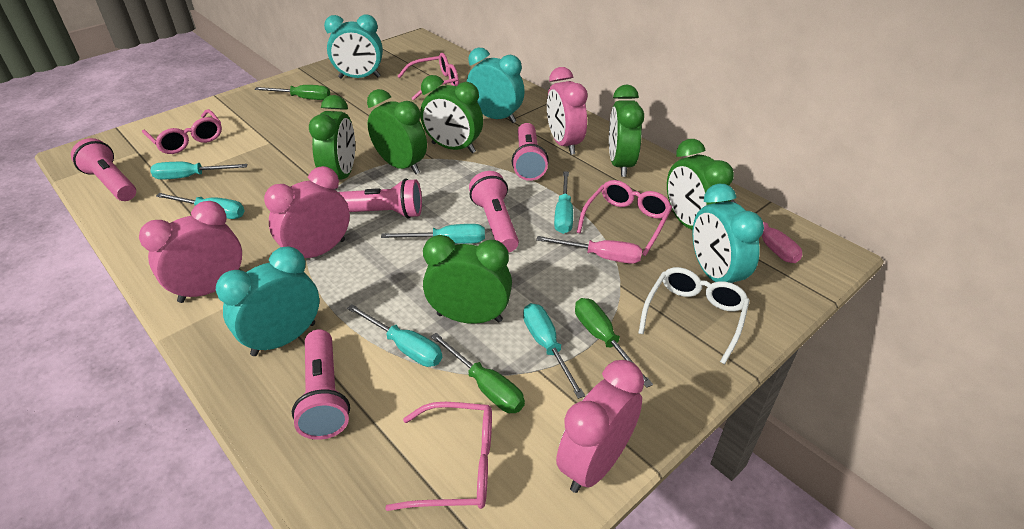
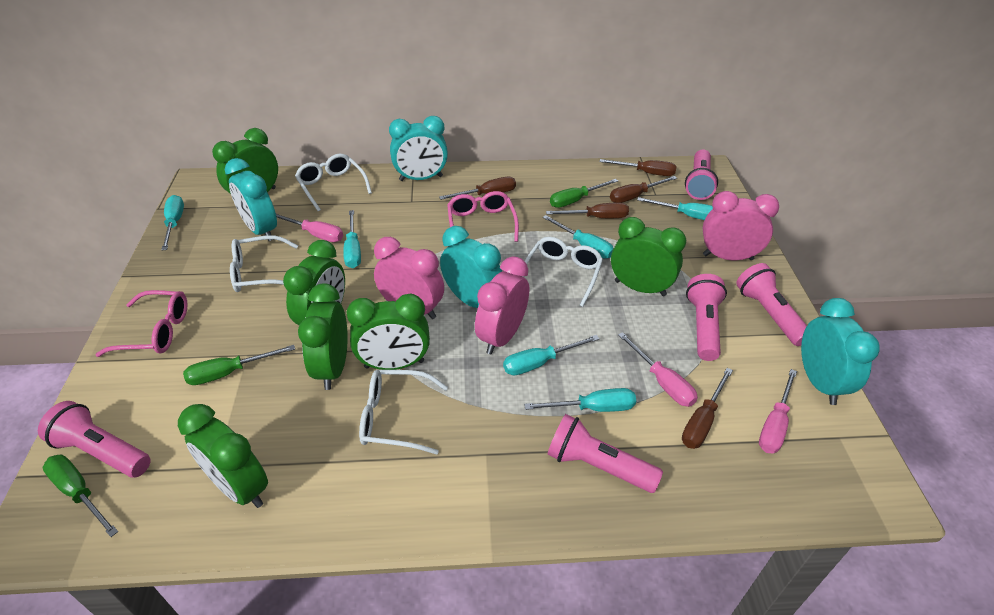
brown screwdriver: none = 0 -> [439,177,516,200] [546,203,629,218] [600,159,676,176] [610,176,677,203] [682,368,733,449] = 5
pink clock: [139,201,242,303] [264,166,350,258] [547,67,588,155] [556,360,644,493] = 4 -> [374,237,444,319] [475,256,529,354] [703,191,779,260] = 3
pink glasses: [142,109,222,154] [385,402,492,511] [398,53,459,101] [576,180,672,256] = 4 -> [95,290,188,357] [447,191,519,242] = 2
pink screwdriver: [536,236,642,264] [731,199,802,263] = 2 -> [276,214,343,242] [618,332,698,407] [759,369,797,454] = 3
white glasses: [638,267,750,364] = 1 -> [230,235,298,292] [295,154,372,211] [359,370,448,454] [523,237,603,307] = 4

